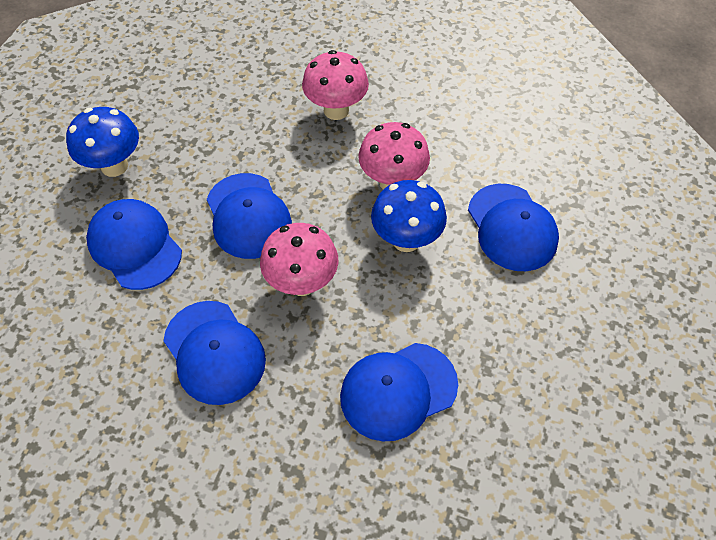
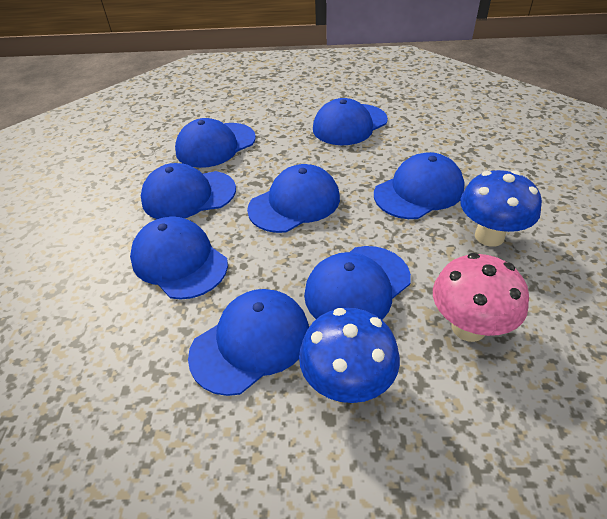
blue cap: [86,199,182,290] [164,301,266,405] [207,173,292,259] [340,343,458,442] [468,184,559,271] = 5 -> [130,216,228,300] [141,163,236,219] [175,118,256,168] [188,289,309,396] [247,164,340,233] [304,246,411,320] [313,98,388,145] [374,152,465,219] = 8
pink mushroom: [260,223,338,296] [302,50,369,120] [358,122,430,189] = 3 -> [433,253,529,342] = 1

